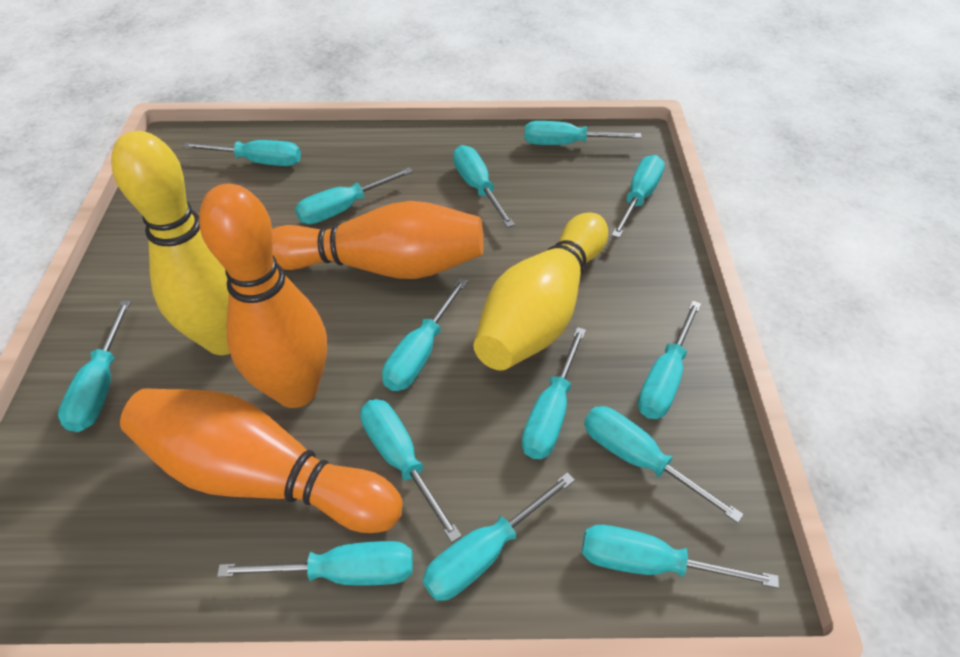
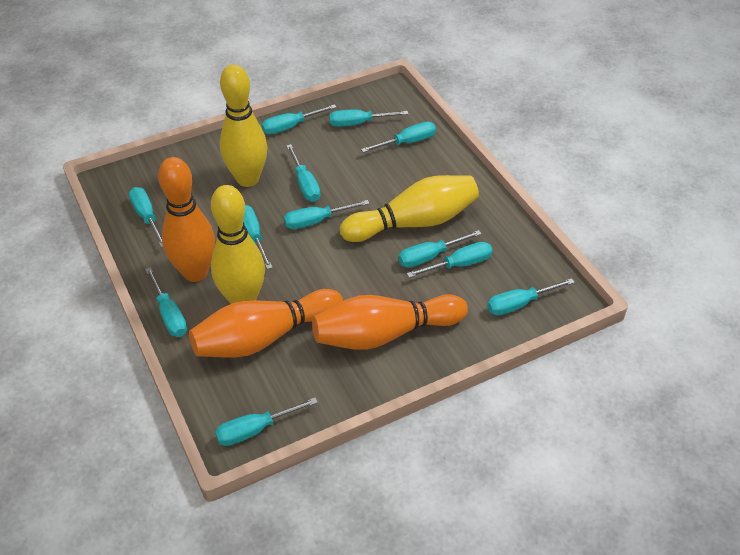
turquoise screwdriver: [58,300,131,432] [183,140,301,166] [217,541,413,585] [295,167,413,224] [360,399,462,543] [382,278,468,391] [422,472,575,601] [453,145,515,228] [522,327,586,459] [524,121,642,145] [582,525,779,588] [584,406,744,523] [611,155,665,238] [638,300,701,419] = 14 -> [129,187,163,247] [145,267,187,337] [215,398,318,446] [243,205,273,269] [262,104,337,134] [284,200,369,229] [286,144,321,202] [329,110,408,127] [361,122,436,153] [399,230,482,268] [407,242,492,278] [487,278,575,315] = 12
yellow bowling pin: [111,131,230,355] [474,212,608,370] = 2 -> [211,185,265,304] [220,64,268,187] [340,175,479,242] = 3

